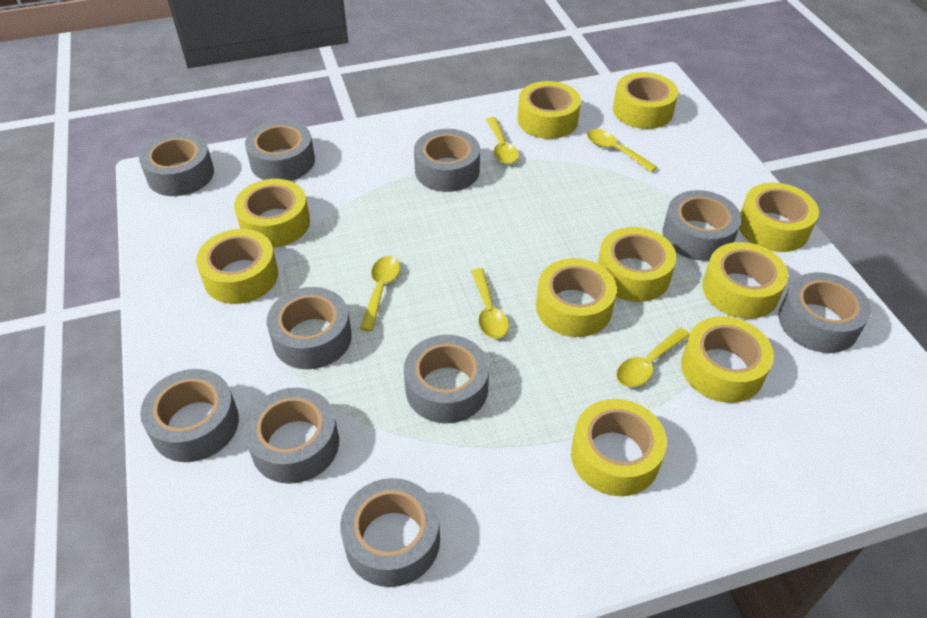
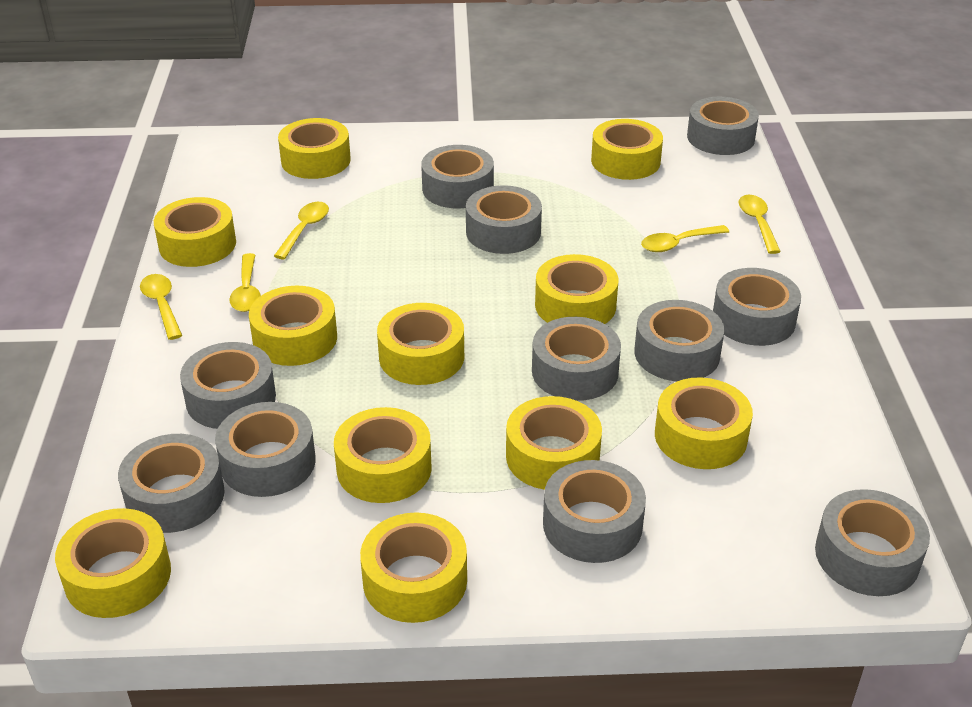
grey tape: [139,133,214,196] [140,369,239,462] [244,388,339,484] [245,120,315,181] [267,287,352,369] [340,478,440,587] [404,335,489,423] [414,129,480,192] [662,190,741,261] [779,272,871,353] = 10 -> [118,434,225,533] [180,342,276,429] [215,402,315,497] [421,145,494,208] [466,185,542,254] [532,317,621,401] [543,460,646,563] [634,300,724,381] [687,97,759,155] [713,268,801,346] [815,489,930,596] = 11
yellow tape: [196,229,278,304] [234,179,310,248] [517,81,581,139] [536,258,617,337] [571,399,667,496] [598,227,676,302] [613,72,678,129] [681,316,774,403] [702,242,788,319] [739,183,819,252] = 10 -> [55,508,171,618] [154,197,236,267] [249,286,337,366] [278,118,351,179] [334,407,432,503] [360,512,467,623] [377,303,464,385] [506,396,602,490] [535,254,618,324] [591,119,663,180] [655,377,753,469] = 11

